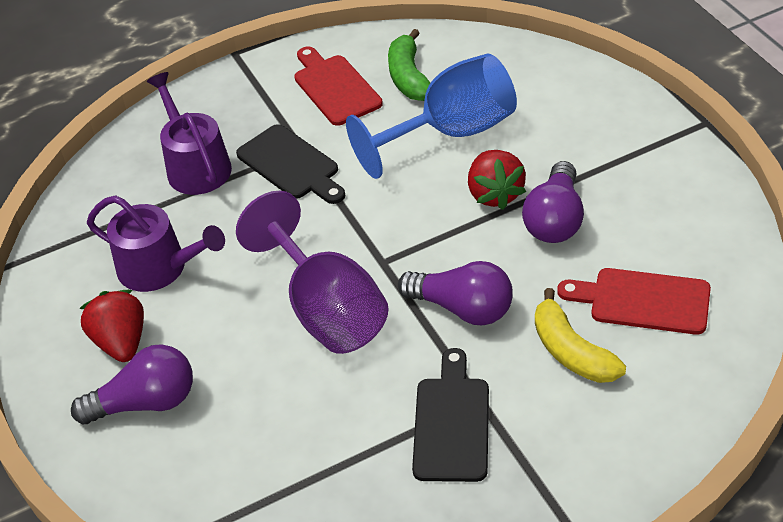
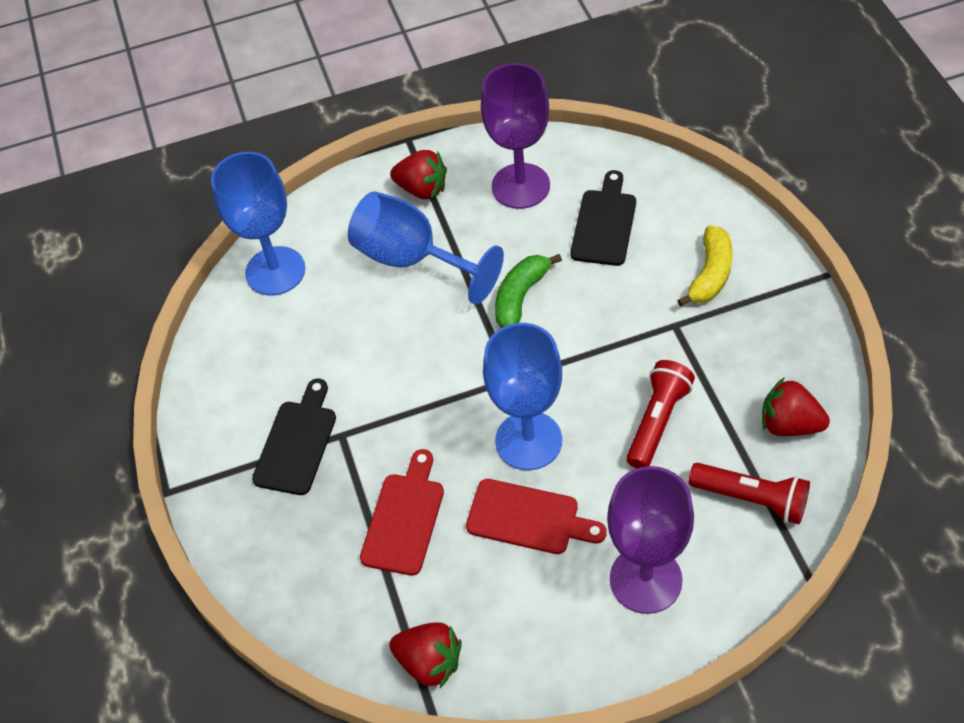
blue goblet: [346,53,517,179] = 1 -> [211,152,305,296] [348,191,504,305] [483,323,562,470] = 3
purple goblet: [236,191,389,354] = 1 -> [481,63,550,209] [607,466,694,614] = 2
purple light bulb: [71,344,193,424] [398,261,513,325] [522,161,584,243] = 3 -> none = 0
purple watering can: [87,195,225,292] [147,72,232,195] = 2 -> none = 0
red flashlight: none = 0 -> [626,360,695,468] [689,463,810,524] = 2
red strawberry: [79,290,144,362] [468,150,526,210] = 2 -> [389,623,462,688] [390,150,447,199] [762,377,830,436] = 3

